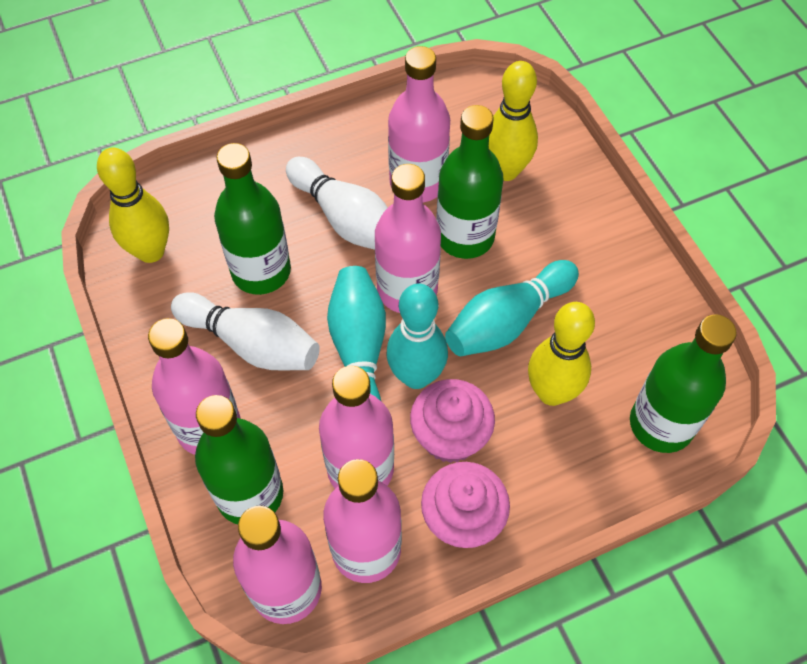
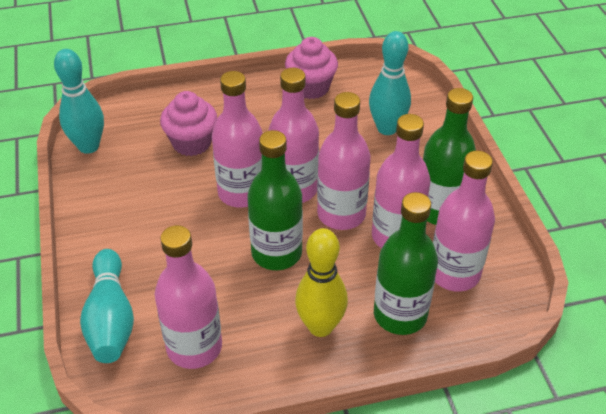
green bottle: [195,395,283,524] [214,143,291,295] [436,105,504,259] [630,314,737,453] = 4 -> [247,130,303,270] [374,192,438,335] [423,88,476,225] = 3
white bowling pin: [171,292,320,371] [286,157,388,250] = 2 -> none = 0
yellow bowling pin: [97,148,169,263] [489,61,538,181] [528,302,595,406] = 3 -> [295,228,348,337] = 1

